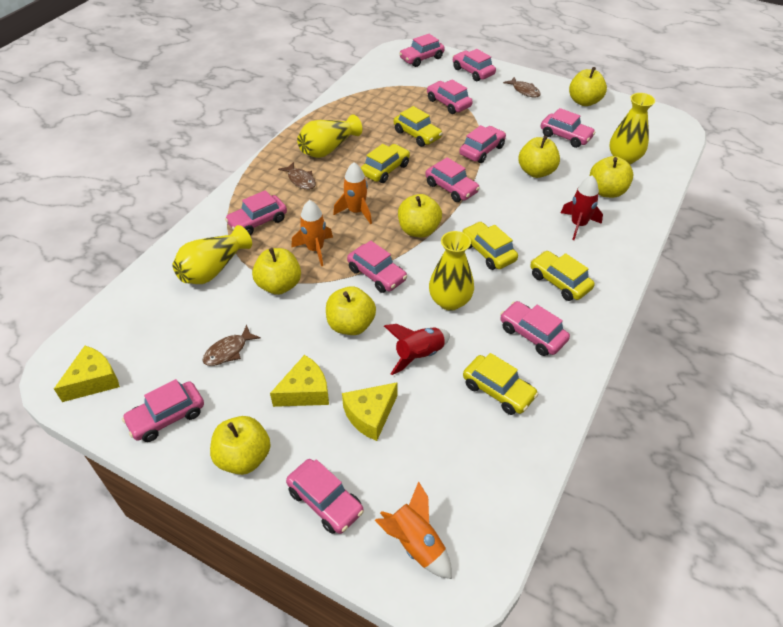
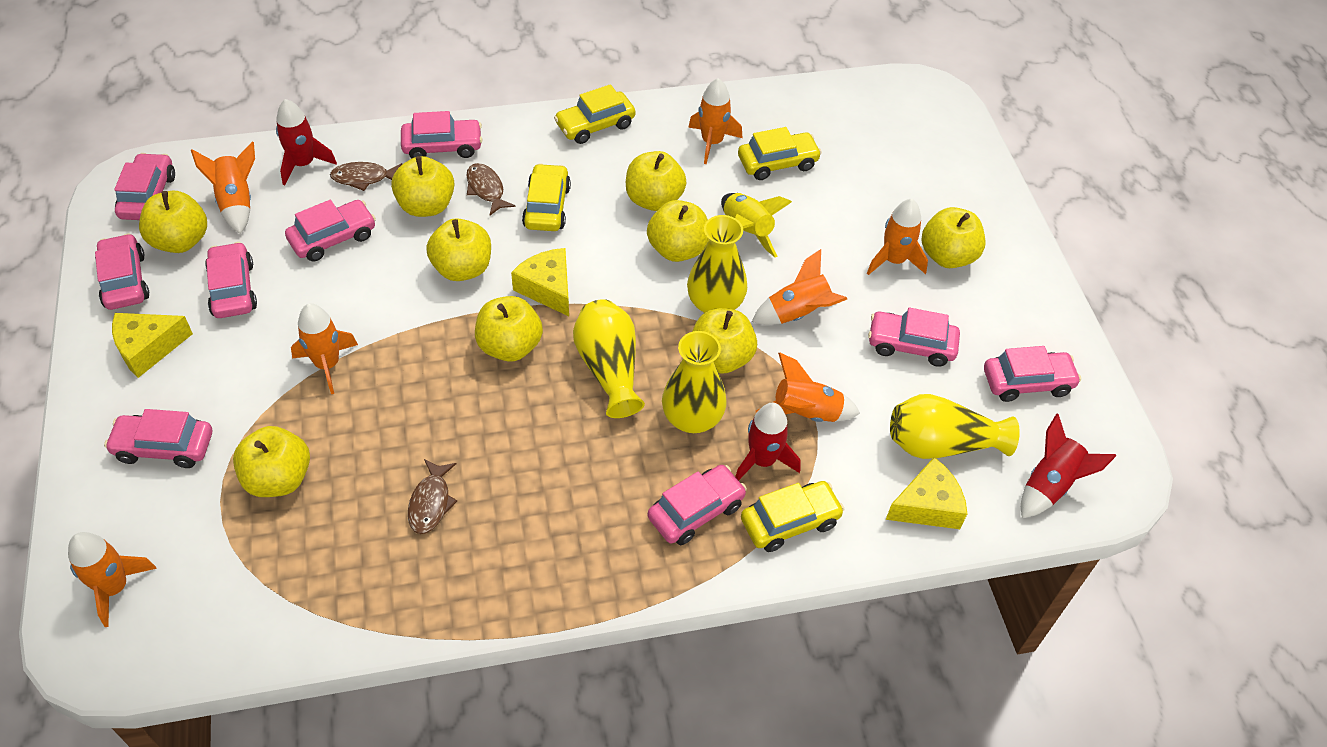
orange rocket: [292,200,333,266] [333,162,372,224] [375,481,452,579] = 3 -> [68,532,157,627] [191,142,255,234] [291,303,358,394] [688,78,742,164] [752,249,847,325] [756,352,860,422] [867,199,928,275] = 7
pink car: [122,379,204,442] [225,190,287,235] [286,459,364,534] [347,241,407,293] [399,34,445,67] [425,157,480,202] [427,79,473,114] [453,49,496,81] [459,125,506,163] [500,301,570,356] [541,108,596,148] = 11 -> [95,233,149,310] [104,409,212,468] [114,153,175,220] [205,242,257,318] [285,200,376,261] [401,111,483,158] [648,465,747,545] [868,308,960,367] [984,346,1081,402] = 9
red rocket: [384,324,450,375] [561,175,603,240] = 2 -> [276,99,337,185] [735,403,800,481] [1021,414,1117,518] = 3
yellow apple: [210,416,271,475] [252,248,301,295] [326,286,376,335] [398,194,442,238] [518,136,560,178] [569,67,607,106] [590,156,633,198] = 7 -> [139,190,207,253] [233,426,310,497] [391,156,454,217] [426,218,491,281] [475,296,543,362] [626,151,686,211] [647,200,709,262] [692,308,757,374] [922,207,985,268] = 9
yellow car: [361,144,410,183] [394,106,443,147] [462,222,518,270] [463,353,538,415] [530,251,595,301] = 5 -> [522,163,571,231] [554,84,635,144] [738,127,822,180] [741,481,845,552] = 4
yellow rocket: none = 0 -> [721,193,792,258] = 1

